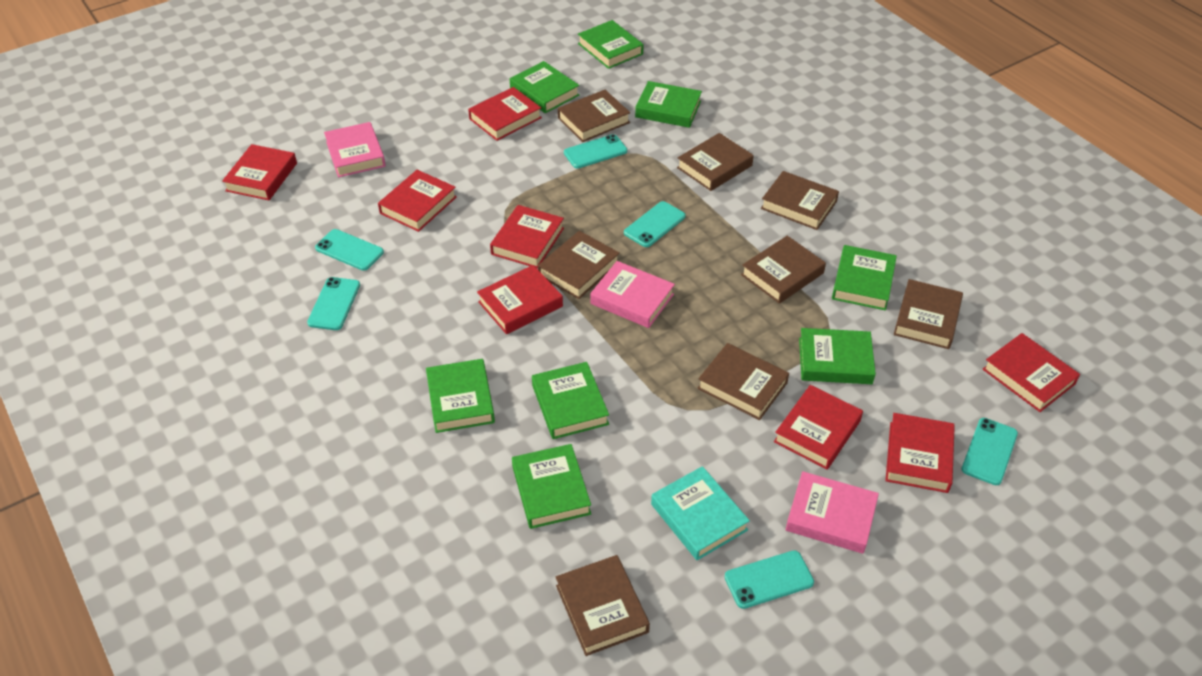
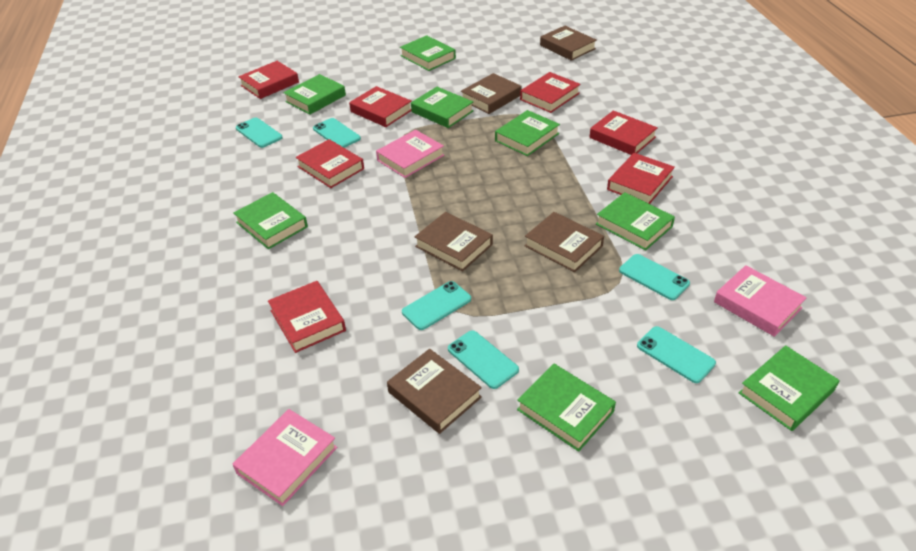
brown book: [538,231,620,299] [556,555,650,656] [558,90,630,142] [677,133,754,191] [697,343,789,420] [741,236,826,304] [761,171,839,230] [894,279,963,349] = 8 -> [387,349,482,434] [414,212,493,272] [461,73,522,114] [525,212,604,272] [540,26,597,61] = 5
red book: [222,144,297,200] [378,170,457,232] [468,87,542,141] [477,265,563,334] [490,205,564,269] [774,385,863,470] [885,413,955,493] [982,333,1080,412] = 8 -> [238,61,299,99] [268,281,346,353] [296,139,364,188] [349,86,411,127] [520,72,581,113] [589,110,658,155] [607,153,675,204] = 7
turquoise book: [651,466,750,560] = 1 -> none = 0

